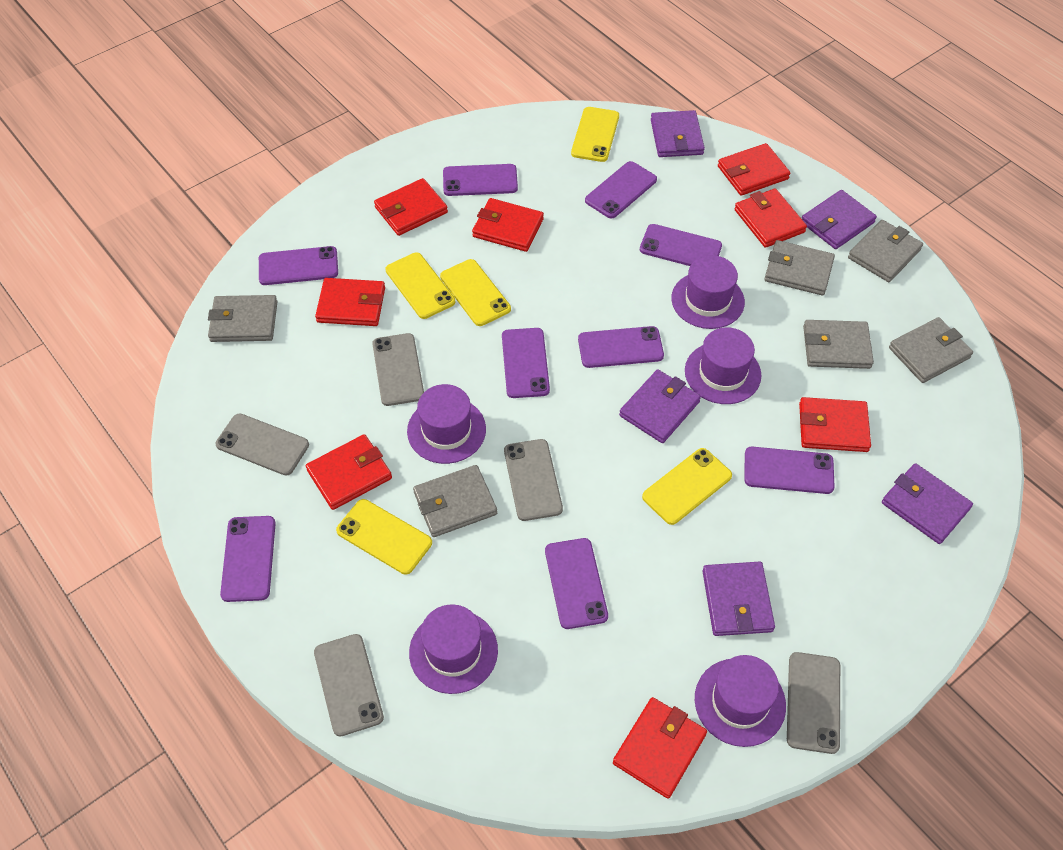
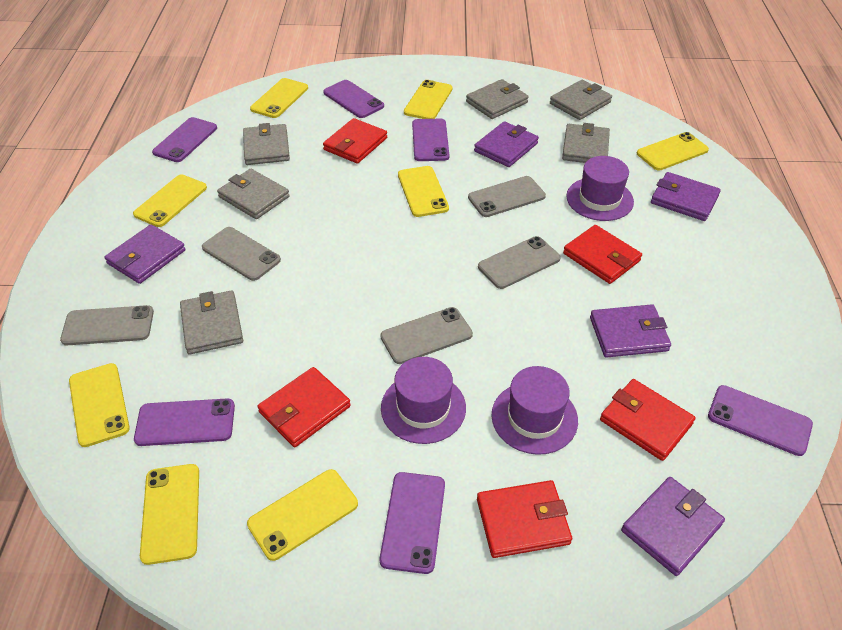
purple hat: [407,384,486,464] [409,604,498,694] [671,255,745,329] [685,327,761,404] [695,655,786,747] = 5 -> [381,357,466,444] [492,366,578,455] [566,156,634,221] = 3
purple phone: [220,516,276,602] [259,246,338,285] [443,164,518,196] [502,328,550,398] [545,538,608,629] [578,326,664,368] [585,161,657,219] [640,224,722,266] [744,447,835,494] = 9 -> [134,398,235,446] [152,117,217,162] [323,80,384,118] [380,472,445,574] [412,119,449,161] [708,385,813,456] = 6
red wallet: [306,434,392,510] [315,278,385,326] [374,178,448,236] [472,198,544,252] [613,697,707,799] [718,143,790,196] [735,188,807,248] [799,397,871,452] = 8 -> [258,367,351,447] [323,118,387,163] [477,480,572,558] [563,225,642,284] [600,379,695,461] = 5
yellow phone: [336,499,432,575] [386,252,455,319] [440,259,511,326] [571,107,619,162] [642,448,732,525] = 5 -> [69,363,130,447] [133,174,207,227] [140,464,199,565] [247,469,358,561] [250,78,308,118] [398,166,449,217] [404,80,453,119] [637,132,709,171] = 8

